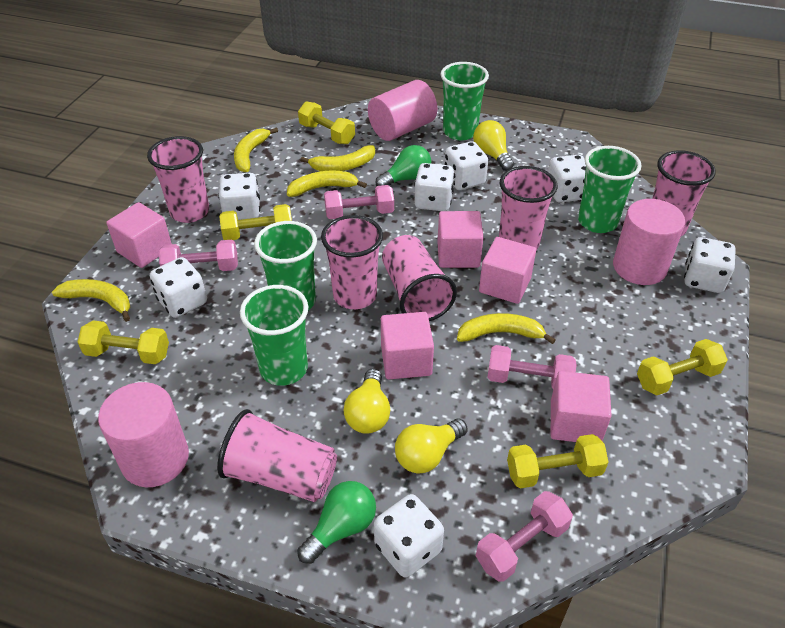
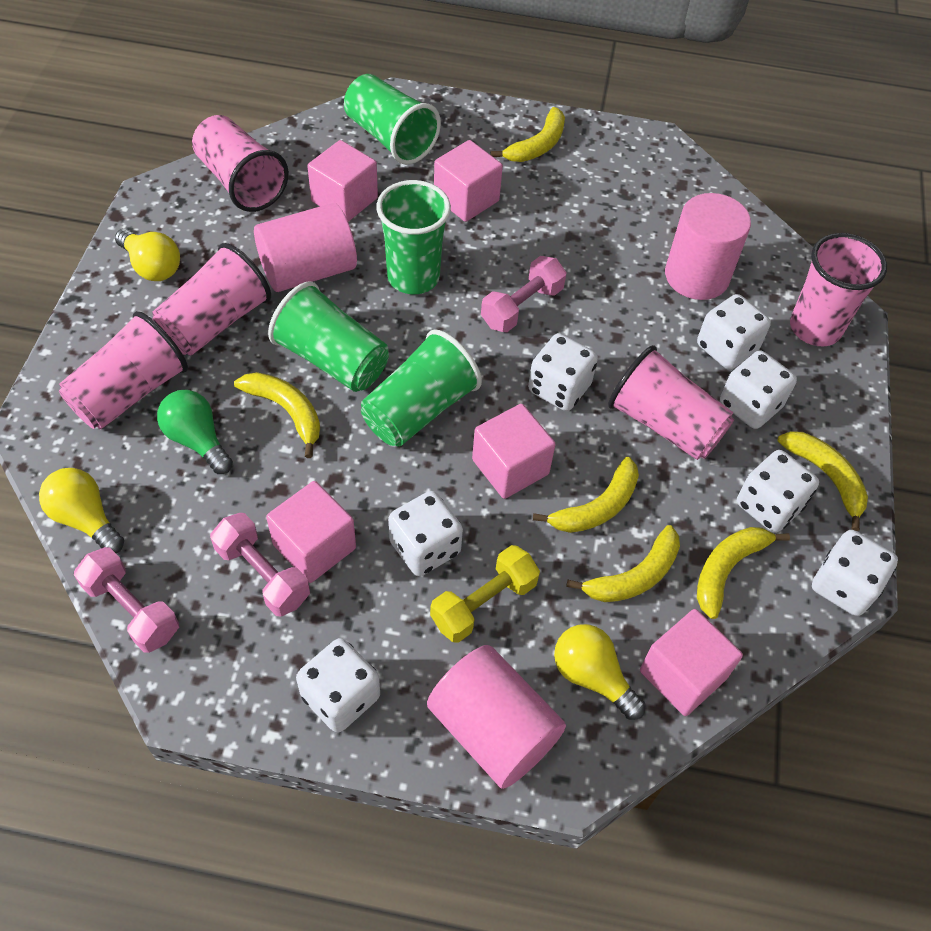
green light bulb: [297,481,376,564] [375,145,431,186] = 2 -> [157,390,233,474] = 1
pink cup: [147,136,209,223] [217,409,337,502] [321,215,383,309] [382,235,457,321] [499,166,557,250] [652,150,716,236] = 6 -> [59,311,188,429] [152,243,271,356] [192,115,289,212] [608,345,734,460] [790,233,887,346] = 5
pink dumbbell: [159,240,238,271] [324,185,394,219] [476,491,573,582] [487,345,577,389] = 4 -> [74,547,179,653] [210,513,310,617] [481,256,567,332] = 3
yellow banana: [52,279,130,322] [234,127,278,172] [287,170,367,197] [300,145,375,171] [457,313,556,344] = 5 -> [234,372,320,458] [491,107,565,162] [533,457,639,533] [566,525,680,602] [697,527,790,619] [778,431,868,531] = 6
yellow dumbbell: [78,320,169,364] [219,204,292,240] [298,101,355,144] [507,434,609,488] [637,339,728,395] = 5 -> [430,545,540,643] = 1

